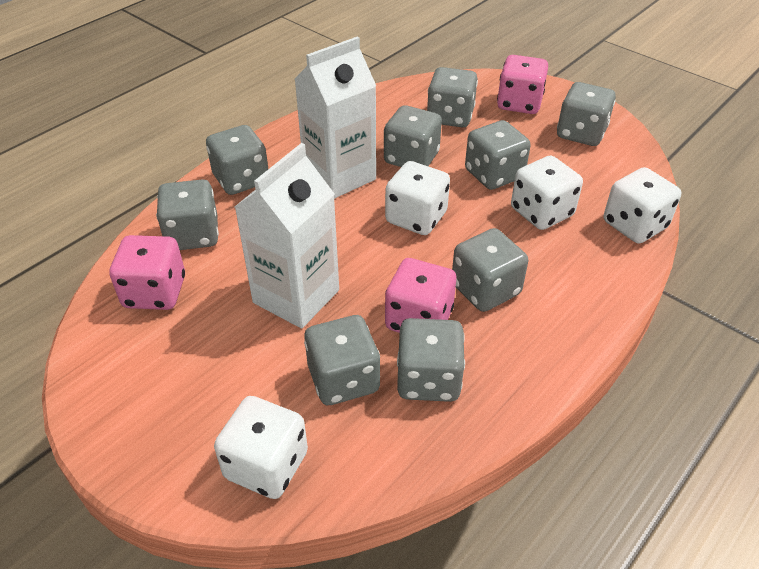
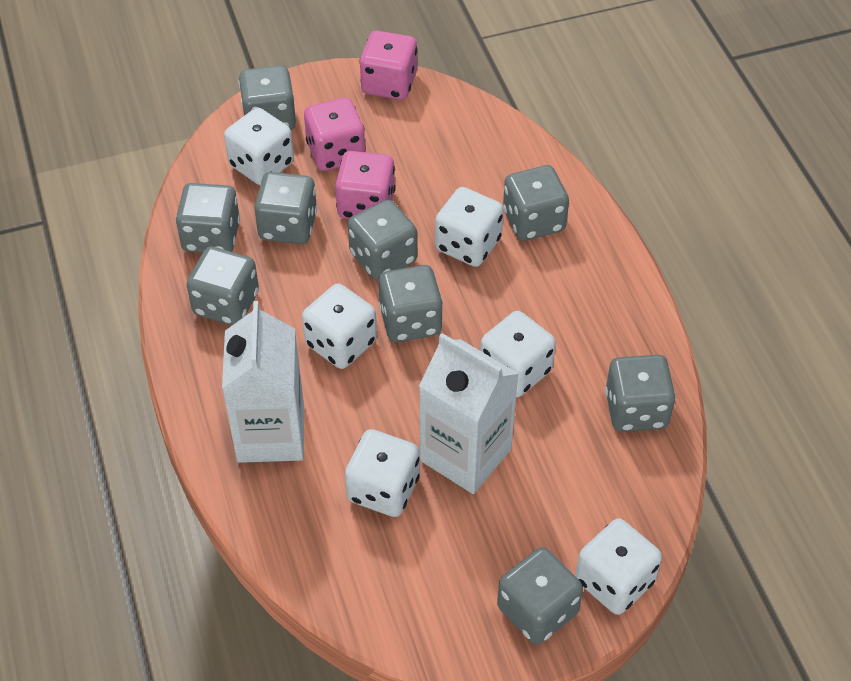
white dice: [214,396,308,499] [385,161,450,235] [511,156,583,230] [604,167,681,243] = 4 -> [224,107,294,185] [302,284,377,369] [345,429,420,517] [435,187,504,267] [480,311,556,397] [575,518,662,615] = 6

